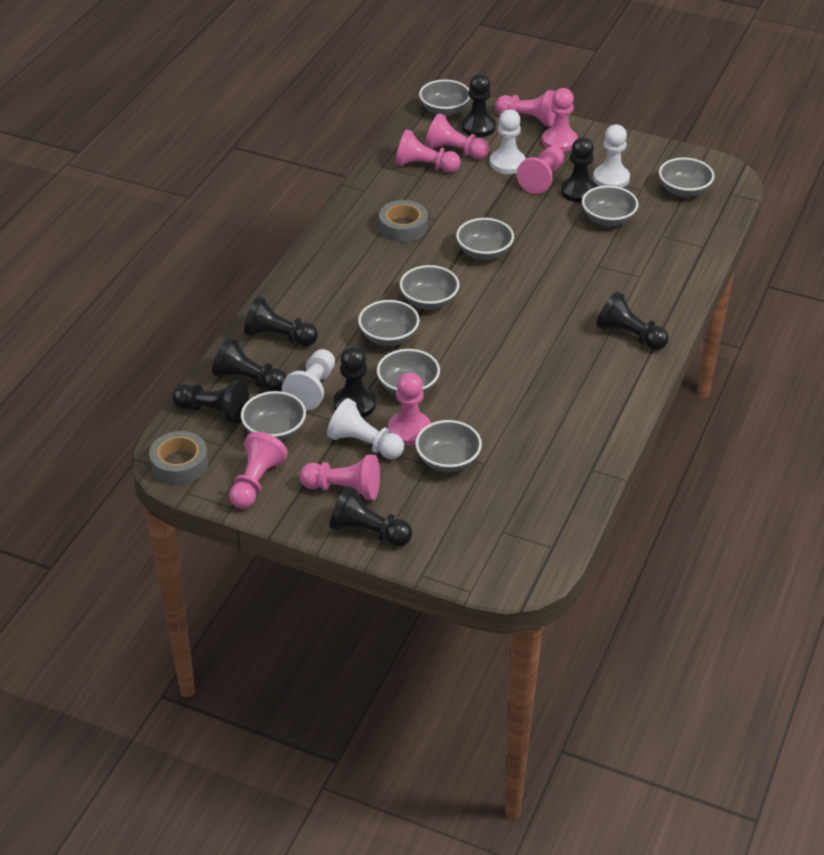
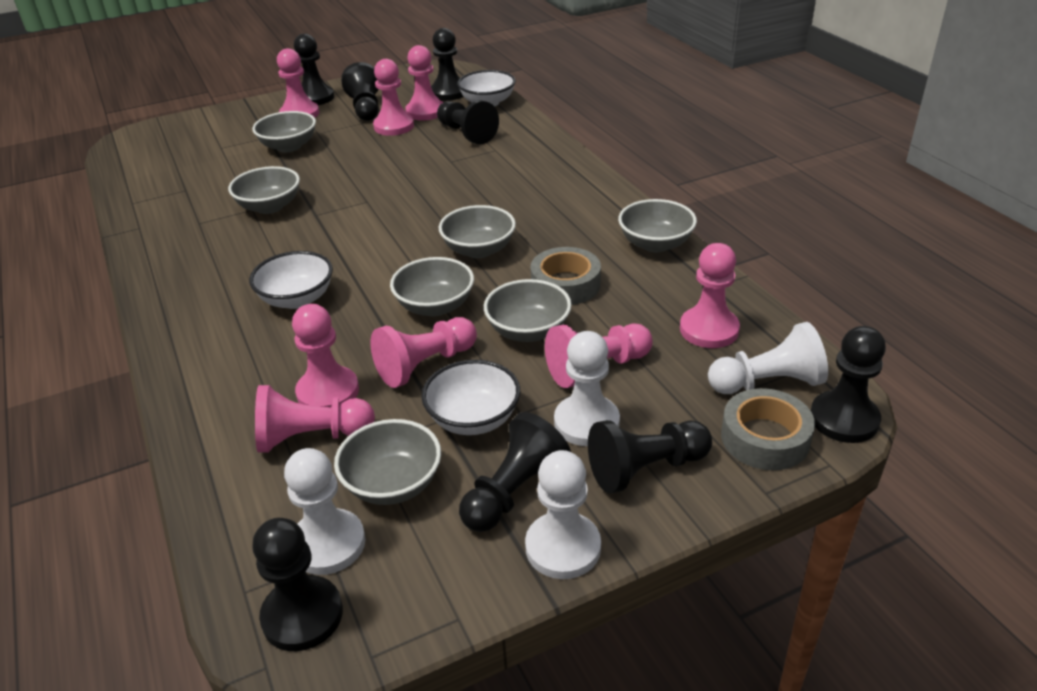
grey bowl: [241,391,306,441] [358,300,420,346] [377,349,440,395] [400,265,459,310] [415,420,482,473] [419,79,470,117] [456,218,514,260] [582,186,638,227] [659,157,714,198] = 9 -> [228,166,300,214] [252,111,316,152] [334,419,441,505] [390,257,474,316] [438,205,516,258] [484,279,572,342] [618,199,697,252] = 7
white bowl: none = 0 -> [249,251,333,309] [421,360,520,435] [457,70,516,107] = 3

